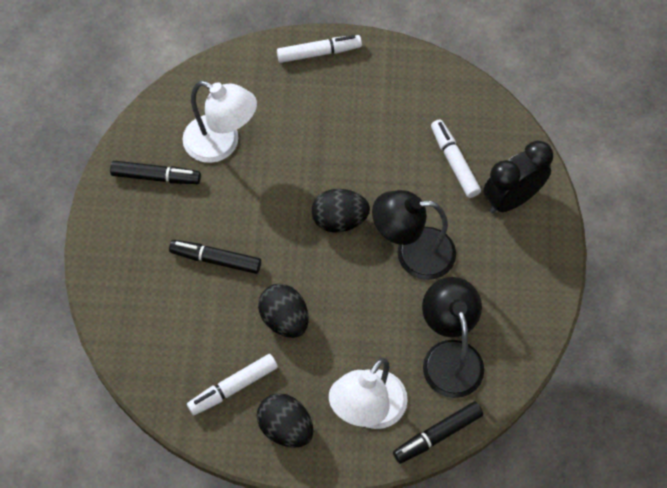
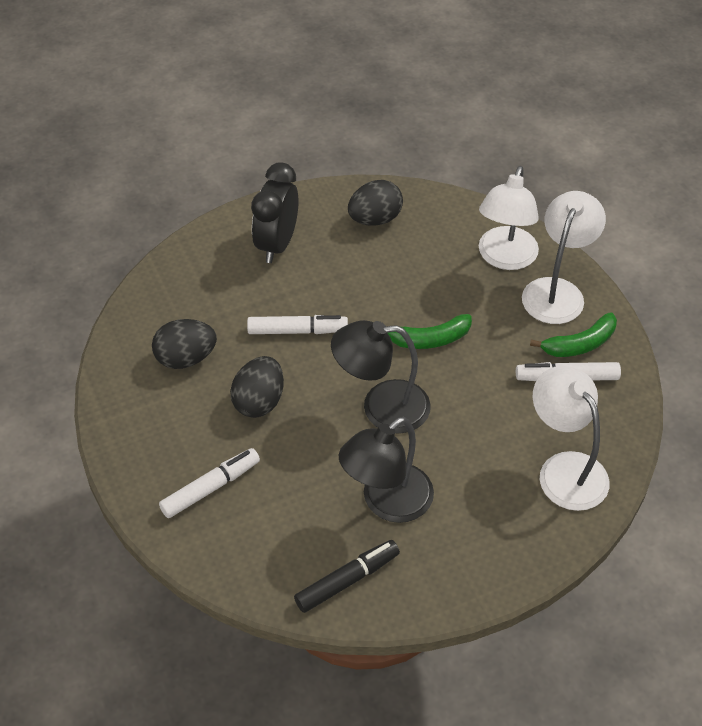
black marker: [110,161,201,184] [169,240,261,274] [393,401,483,464] = 3 -> [294,540,400,613] = 1
green banana: none = 0 -> [388,314,472,349] [530,312,617,357] = 2
white lamp: [182,81,257,163] [329,358,408,429] = 2 -> [479,166,539,270] [522,191,606,324] [533,366,610,511] = 3

